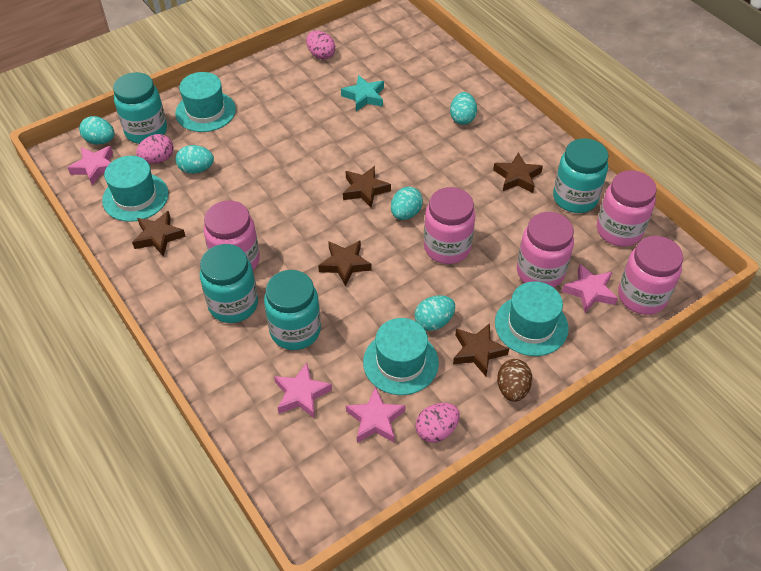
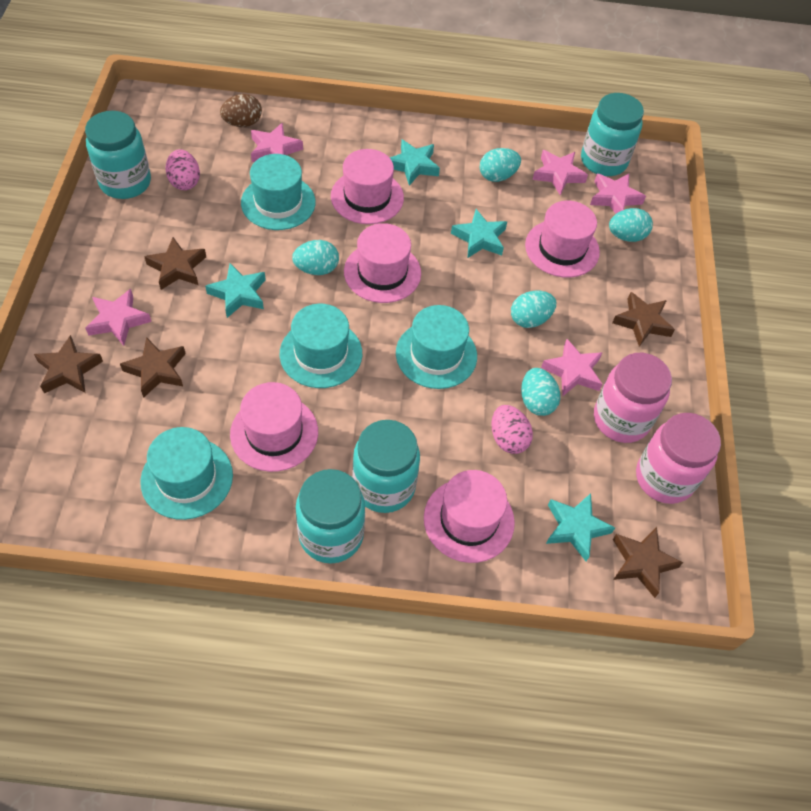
pink egg: [136,134,173,164] [306,31,335,59] [415,403,460,443] = 3 -> [166,149,200,190] [491,405,533,454] = 2
pink hat: none = 0 -> [230,382,318,472] [331,149,404,224] [344,223,421,303] [424,470,515,563] [525,201,600,278] = 5
pink jar: [204,200,260,270] [424,187,476,264] [517,212,574,288] [597,170,657,247] [618,236,683,315] = 5 -> [594,353,672,443] [636,413,721,504] = 2
pink star: [67,146,113,186] [274,363,332,419] [346,387,406,443] [562,264,618,313] = 4 -> [85,289,151,346] [251,123,303,162] [532,150,588,195] [541,339,603,396] [590,174,646,214] = 5
turquoise star: [341,75,384,111] = 1 -> [205,263,266,318] [390,139,440,186] [451,209,507,258] [546,493,615,561] = 4

